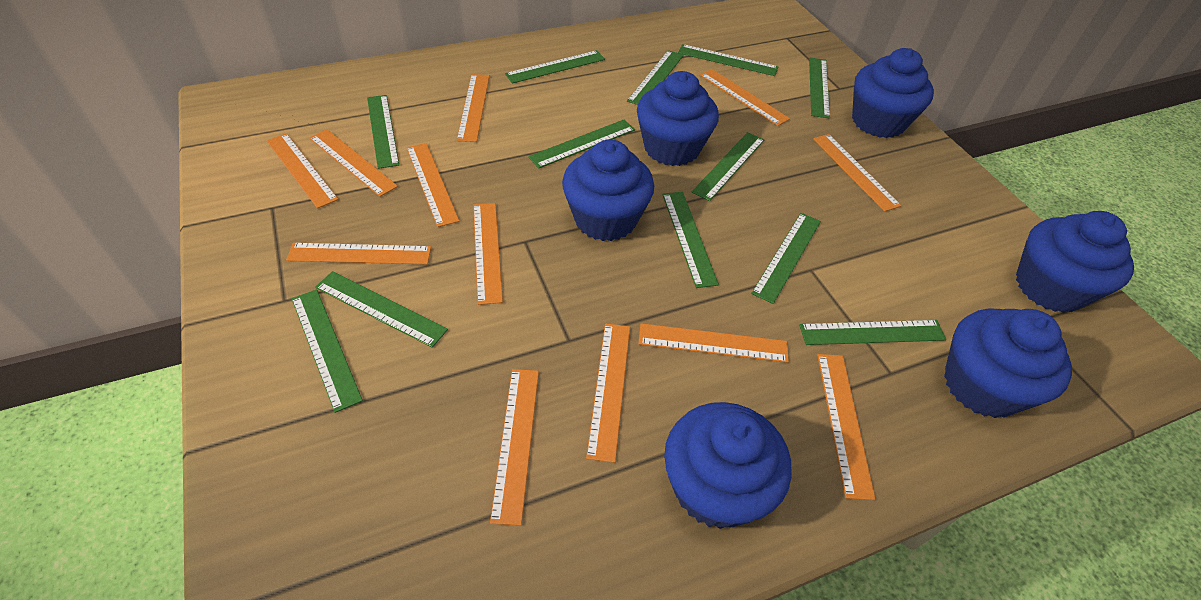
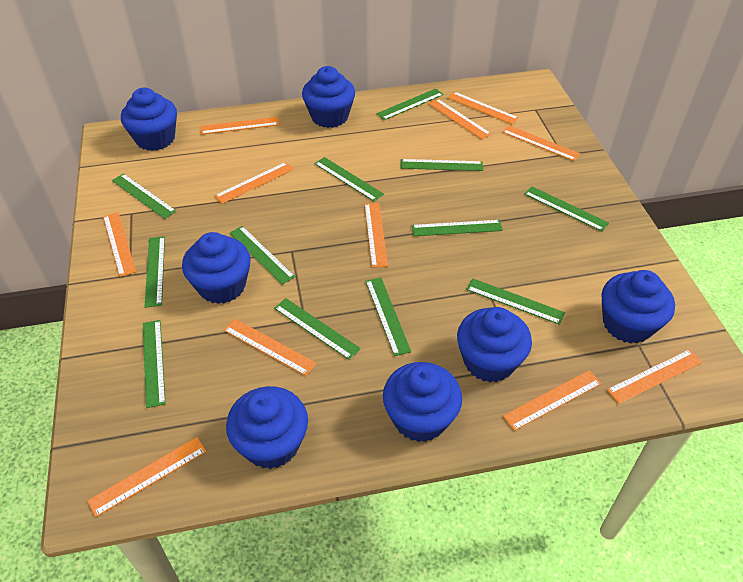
blue cupcake: [562,139,654,241] [637,71,719,166] [664,402,792,529] [852,48,934,138] [944,309,1072,418] [1016,211,1134,313] = 6 -> [121,88,177,151] [182,232,251,304] [226,386,308,469] [302,66,355,128] [383,362,462,442] [457,307,532,382] [602,270,675,343] = 7
orange ruler: [267,133,338,209] [286,243,431,265] [309,129,398,197] [406,143,459,227] [457,74,490,142] [473,203,503,305] [490,369,539,526] [586,323,630,463] [639,323,789,363] [700,69,790,126] [813,134,901,212] [817,354,876,500] = 12 -> [88,437,207,517] [103,212,136,277] [200,117,279,135] [215,162,294,204] [224,319,316,376] [364,203,388,268] [428,99,491,139] [448,92,519,125] [503,125,580,161] [503,370,601,431] [607,350,702,404] = 11

